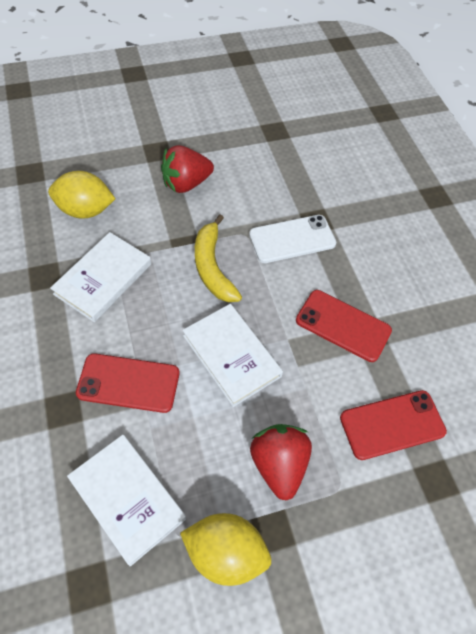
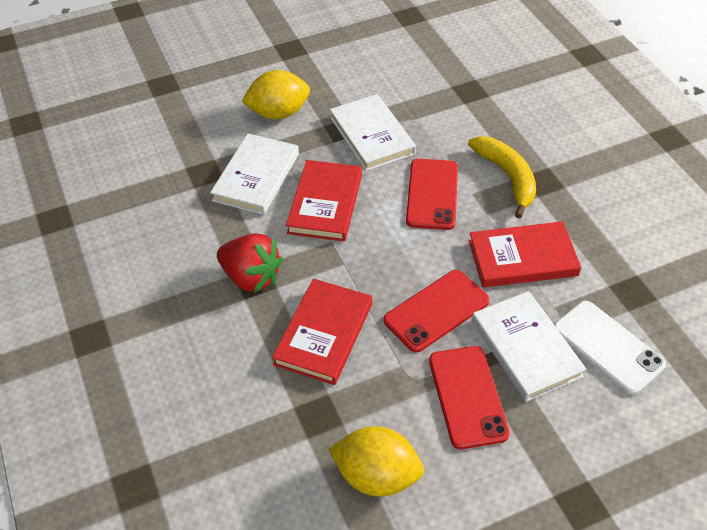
red book: none = 0 -> [272,279,372,385] [286,160,362,242] [469,221,581,287] = 3
red strawberry: [161,145,214,193] [250,424,312,500] = 2 -> [217,233,283,293] = 1

